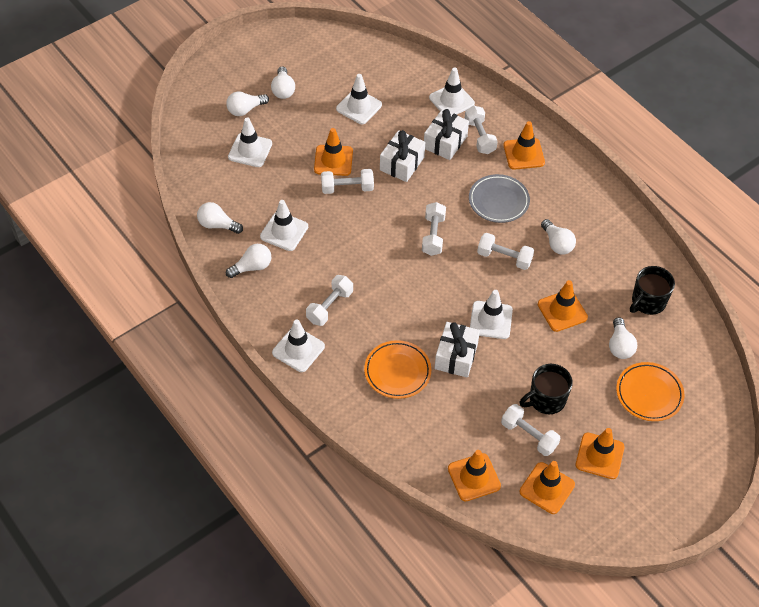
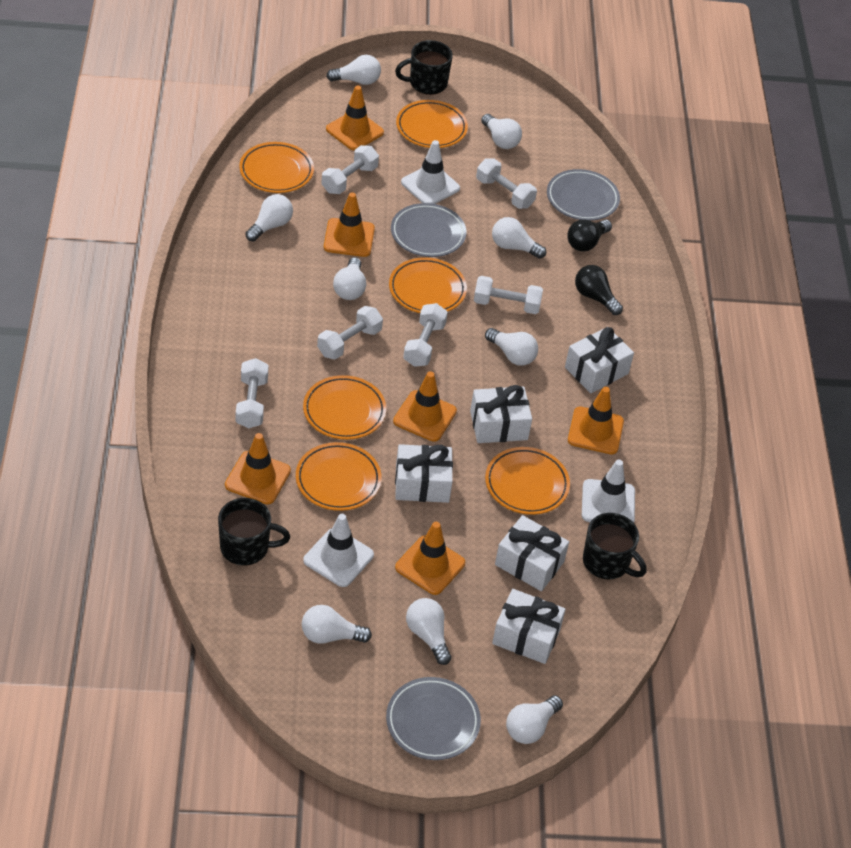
black light bulb: none = 0 -> [567,220,612,252] [575,265,623,315] = 2
black mug: [520,364,573,414] [630,266,675,315] = 2 -> [218,498,290,565] [395,40,453,95] [583,513,647,579] = 3
grey plate: [469,174,530,223] = 1 -> [386,677,481,760] [391,203,467,257] [547,169,620,221] = 3
orange plate: [364,340,431,399] [616,362,684,421] = 2 -> [239,142,314,193] [296,442,382,511] [303,375,386,440] [389,257,467,313] [396,100,468,148] [485,447,570,515] = 6
white gift: [380,130,425,182] [424,109,469,160] [434,322,480,378] = 3 -> [395,444,453,503] [470,385,532,443] [492,589,566,664] [495,515,569,591] [565,327,634,393] = 5
white light bulb: [197,202,243,234] [226,91,269,116] [226,244,271,278] [271,66,295,99] [541,219,576,255] [609,317,637,359] = 6 -> [245,194,293,242] [302,605,372,644] [326,55,381,85] [333,257,366,300] [406,598,452,665] [481,114,522,149] [485,328,538,366] [492,217,546,259] [506,695,563,744] = 9
white traffic cone: [228,118,272,167] [260,200,308,251] [272,319,325,372] [336,74,382,124] [429,67,475,115] [470,290,513,339] = 6 -> [303,514,374,587] [401,140,460,204] [582,459,635,523] = 3

